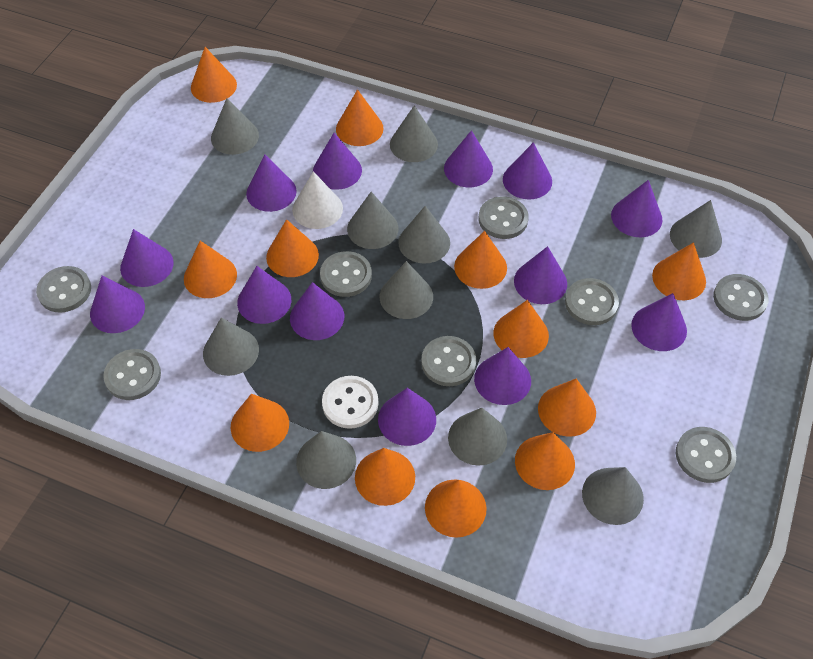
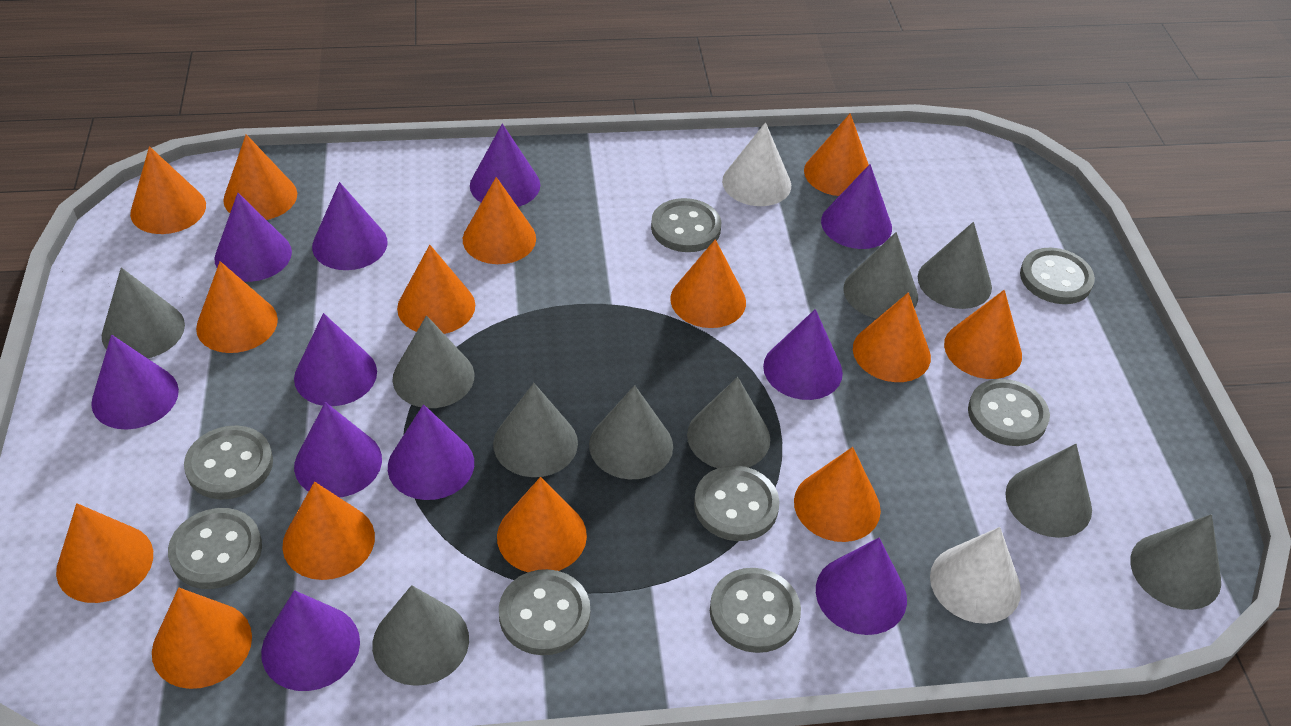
orange cone: [184,241,237,298] [191,47,237,103] [231,394,289,452] [266,219,319,277] [336,89,384,146] [355,448,415,506] [425,480,487,538] [454,231,507,289] [493,300,549,358] [515,432,575,490] [538,378,596,437] [652,242,706,300] = 12 -> [56,503,153,603] [130,146,206,234] [152,587,252,689] [196,261,278,353] [223,134,297,220] [282,482,375,580] [397,245,475,334] [463,177,536,264] [497,477,587,572] [670,239,746,328] [794,447,881,542] [804,113,869,196] [853,292,931,382] [944,290,1022,379] = 14
purple cone: [90,275,145,333] [120,229,173,287] [237,266,291,324] [246,154,296,212] [290,282,344,340] [313,133,362,190] [378,388,436,446] [444,130,493,187] [474,347,531,405] [503,142,552,200] [514,246,567,304] [611,180,662,237] [631,293,687,351] = 13 -> [91,335,179,430] [215,193,292,282] [261,590,360,691] [294,313,377,406] [294,402,382,497] [312,182,388,270] [388,404,474,500] [470,123,540,207] [763,309,843,400] [816,538,907,635] [821,164,892,249] = 11
white button: [322,376,379,429] = 1 -> none = 0
white cone: [292,171,343,229] = 1 -> [722,122,791,206] [930,527,1021,624] = 2

